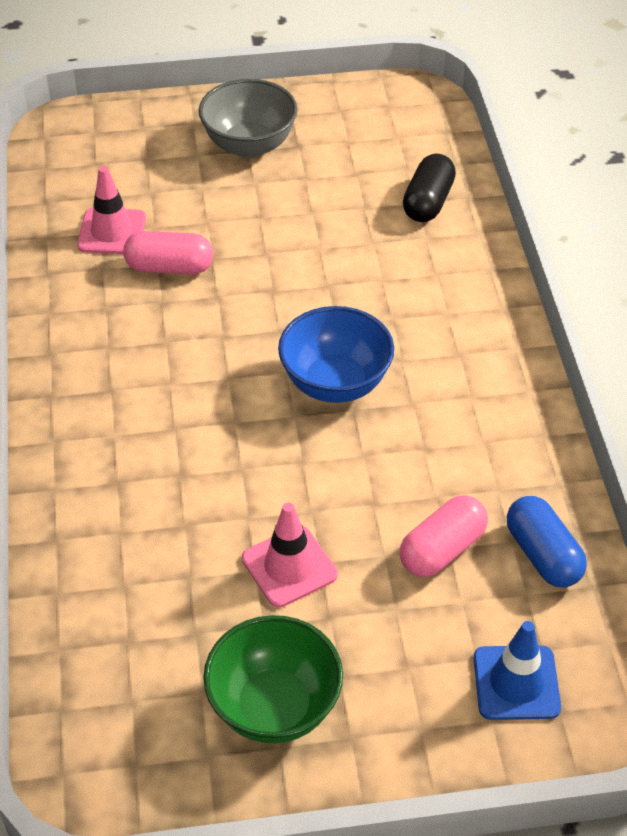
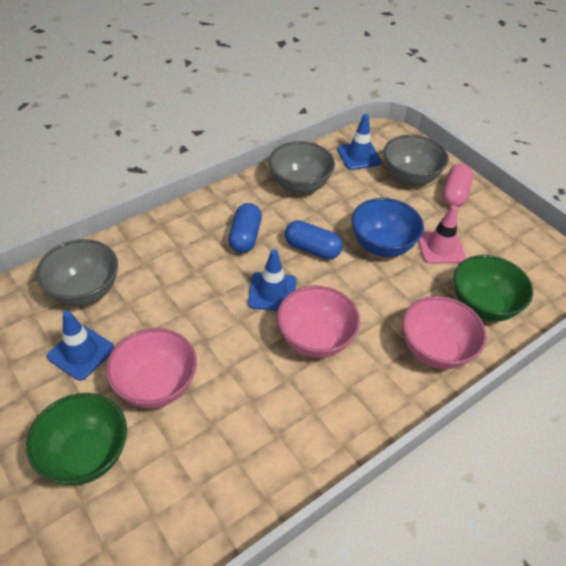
black capsule: [403,154,456,222] = 1 -> none = 0
blue capsule: [507,496,587,588] = 1 -> [228,203,262,253] [285,220,343,259] = 2
blue traffic cone: [474,621,561,720] = 1 -> [47,310,114,380] [248,249,297,311] [337,114,382,170] = 3
green bowl: [203,615,343,743] = 1 -> [26,393,127,485] [454,255,533,322] = 2
grey bowl: [199,79,298,158] = 1 -> [36,239,118,306] [269,141,335,194] [384,135,449,186] = 3
pink bowl: none = 0 -> [106,328,197,408] [277,286,360,358] [402,296,486,369] = 3
pink capsule: [123,231,213,274] [400,495,488,577] = 2 -> [442,164,473,207] = 1
pink traffic cone: [77,166,146,254] [242,503,338,607] = 2 -> [418,205,466,264] = 1

